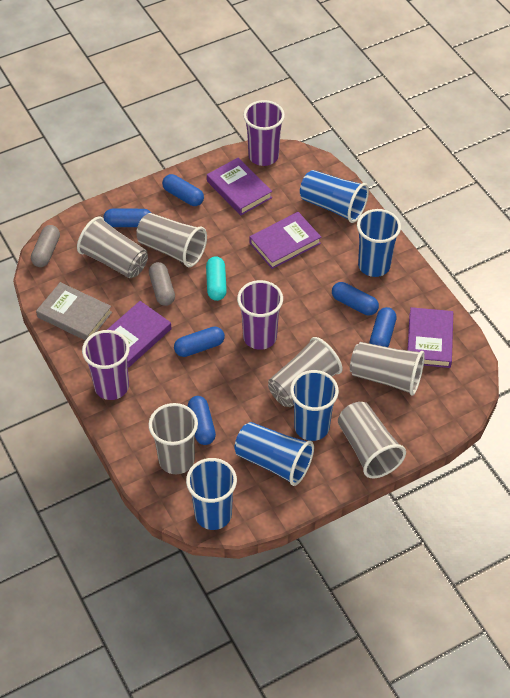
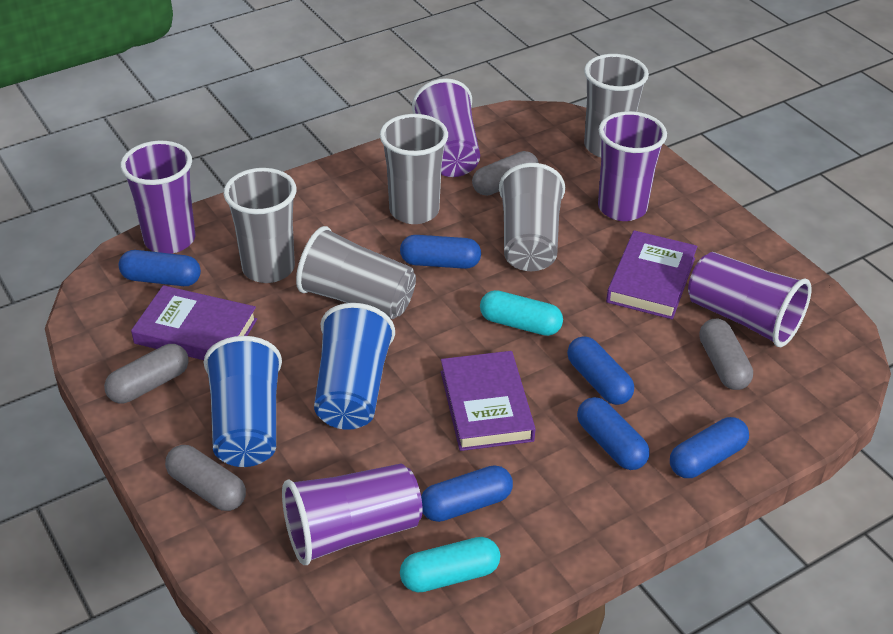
blue cup: [186,458,237,530] [234,422,314,486] [290,370,339,441] [300,170,369,223] [357,209,401,277] = 5 -> [204,336,282,467] [314,303,395,430] = 2
grey book: [36,282,112,340] = 1 -> none = 0
grey capsule: [31,225,60,267] [149,262,175,306] = 2 -> [104,344,189,403] [165,445,246,511] [472,151,538,196] [699,319,753,390] = 4
grey cup: [77,216,148,278] [136,213,207,267] [149,403,198,474] [268,337,342,407] [338,402,406,478] [350,342,425,396] = 6 -> [224,168,296,283] [296,226,416,319] [380,114,448,224] [499,163,565,271] [584,54,649,157] = 5
purple book: [107,301,172,368] [207,158,272,215] [249,212,321,269] [407,307,453,368] = 4 -> [131,285,257,360] [441,351,536,451] [606,230,697,319] = 3
purple cup: [82,330,130,400] [237,280,283,350] [243,100,285,166] = 3 -> [120,141,196,254] [282,463,422,565] [412,78,480,177] [598,111,667,221] [688,252,812,347] = 5
turquoise capsule: [206,256,227,301] = 1 -> [400,537,500,592] [480,290,563,336] = 2

